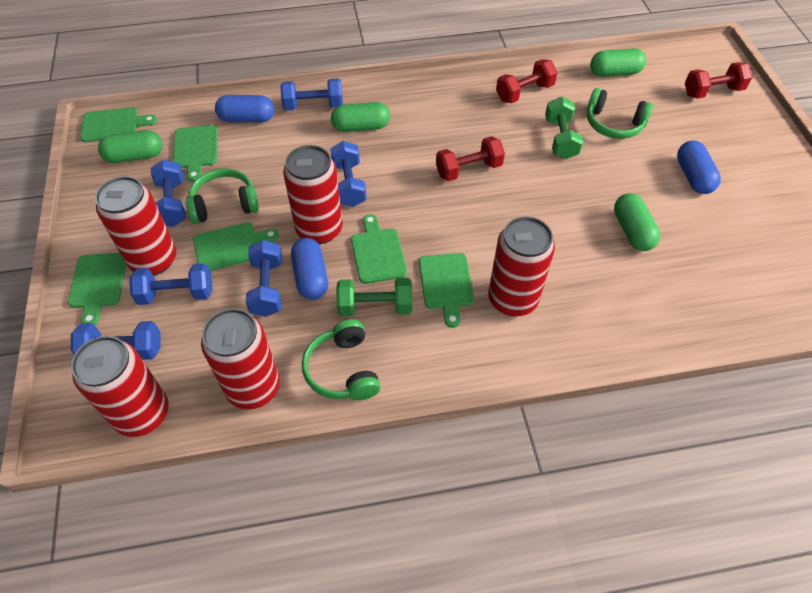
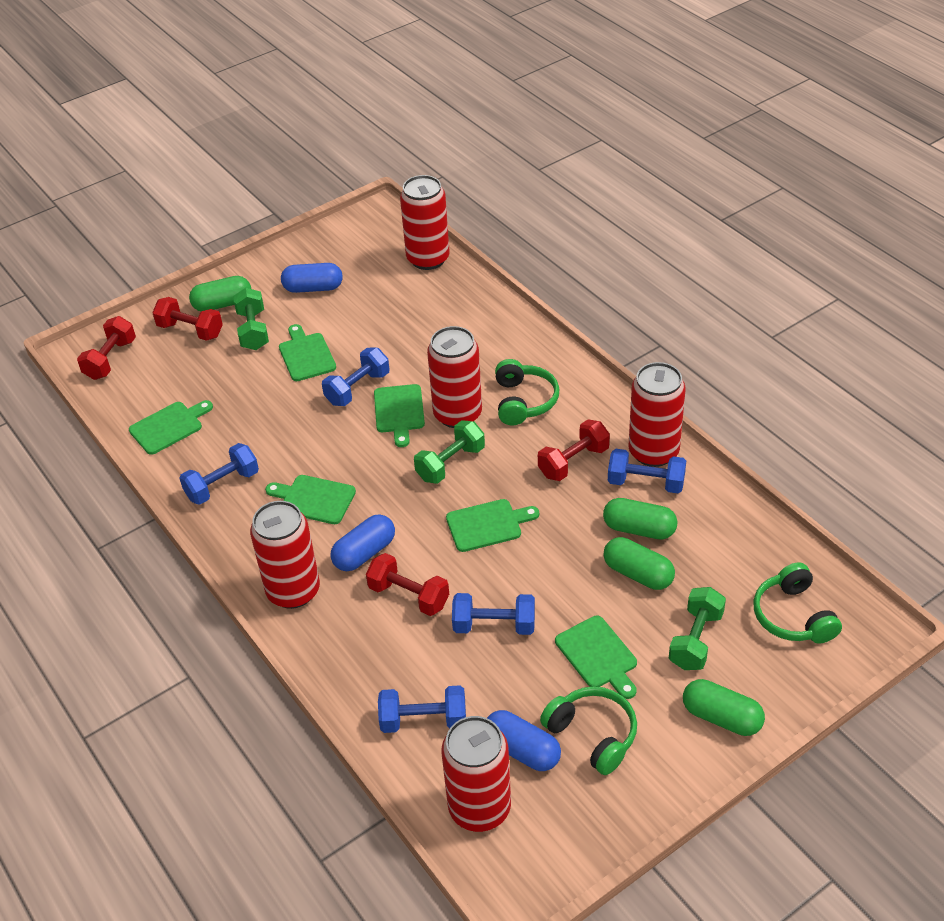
blue dumbbell: [71,321,161,360] [129,263,213,305] [151,160,186,227] [246,240,282,317] [280,79,343,111] [330,141,367,207] = 6 -> [179,443,259,505] [322,348,390,406] [378,685,466,733] [452,593,535,635] [608,449,686,493] = 5
green dumbbell: [336,278,412,316] [545,97,583,159] = 2 -> [233,288,269,350] [414,420,485,484] [669,587,726,670] = 3
red dumbbell: [436,136,505,181] [496,59,558,103] [685,62,752,99] = 3 -> [77,316,136,380] [152,297,223,341] [366,553,449,616] [538,419,610,481] = 4

